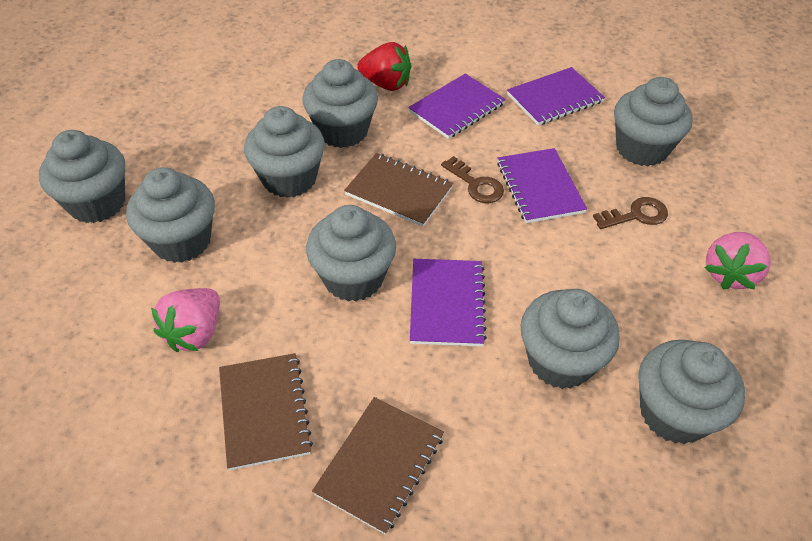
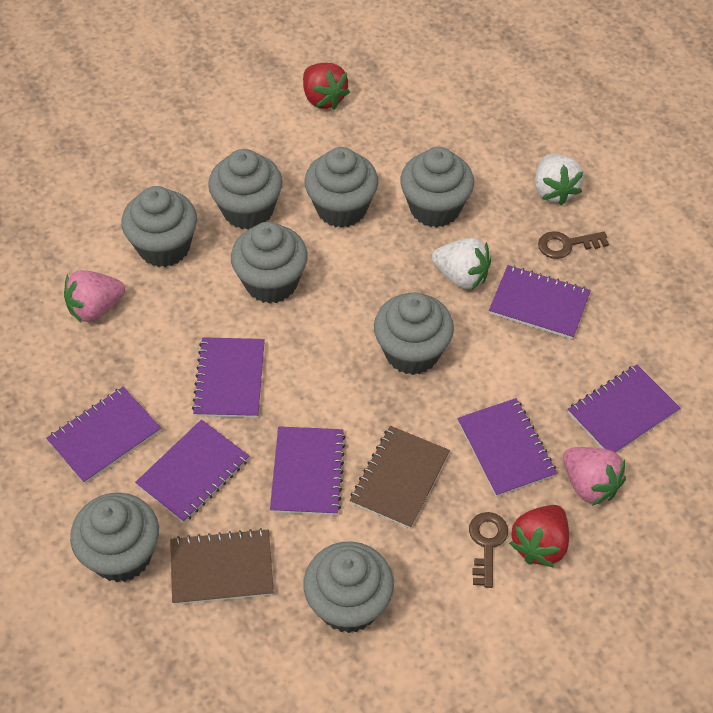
brown notebook: [219,353,313,470] [312,397,444,535] [344,153,453,227] = 3 -> [170,528,274,605] [349,426,450,529] = 2
purple notebook: [408,73,506,139] [410,259,487,346] [497,148,587,223] [507,67,605,125] = 4 -> [46,387,161,484] [135,419,249,523] [192,337,265,418] [270,426,346,515] [457,398,557,497] [489,265,591,339] [568,364,680,453] = 7
red strawberry: [357,42,412,91] = 1 -> [303,63,350,109] [509,505,569,567] = 2
white strawberry: none = 0 -> [432,238,491,290] [535,154,583,205] = 2

